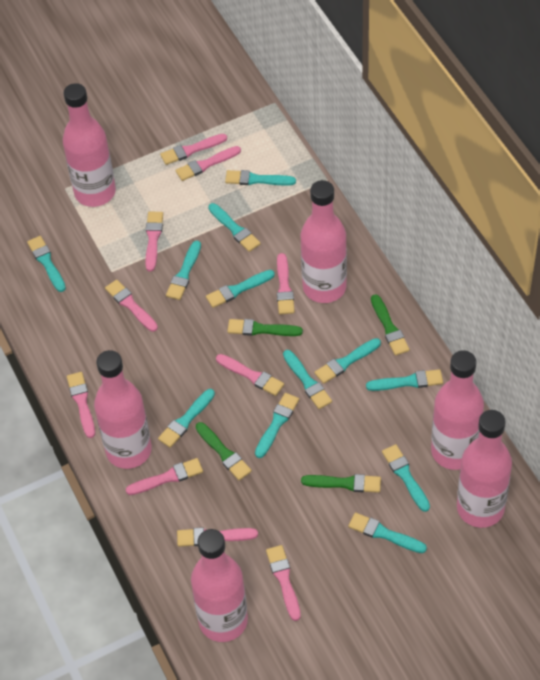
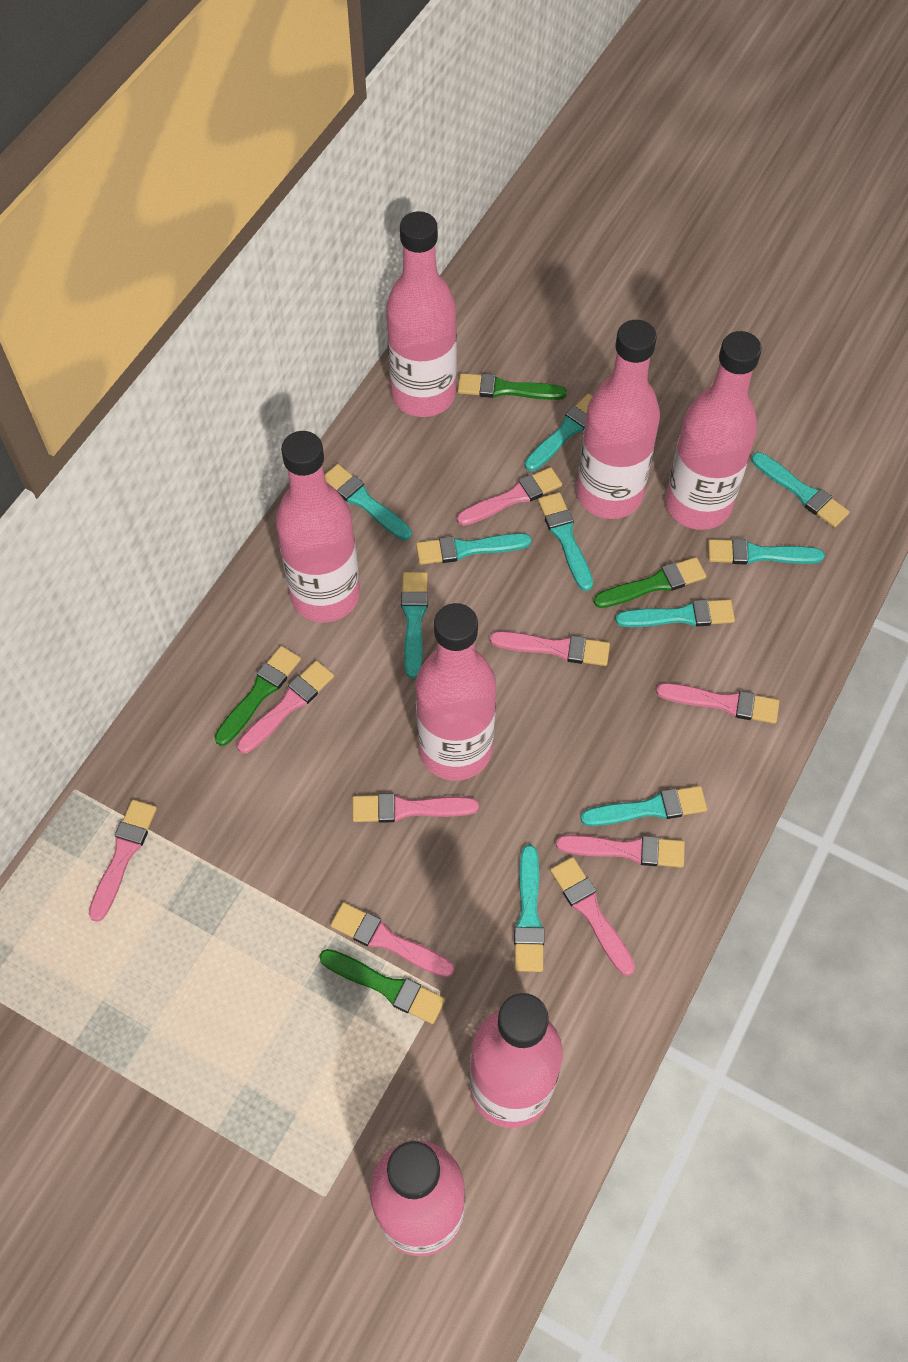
pink bottle: [63,83,116,207] [94,350,152,469] [191,529,248,642] [301,180,347,303] [431,350,484,470] [457,410,512,528] = 6 -> [275,431,360,622] [370,1141,465,1256] [386,211,457,417] [416,603,496,781] [469,993,563,1128] [576,320,660,519] [665,331,762,530] = 7
pink brush: [67,372,95,438] [105,279,158,332] [126,458,203,495] [145,212,163,271] [160,134,227,165] [175,146,241,181] [177,527,258,547] [216,354,284,396] [266,545,301,621] [277,253,295,315] = 10 -> [89,800,157,922] [237,660,334,753] [330,902,454,978] [352,793,479,823] [457,467,562,526] [490,631,610,666] [550,857,635,976] [556,835,685,868] [656,683,779,724] = 9
turquoise brush: [27,236,66,292] [158,389,215,448] [166,241,201,300] [206,270,275,308] [208,203,261,252] [225,170,296,185] [255,393,299,458] [283,350,332,409] [314,338,381,384] [348,513,427,553] [366,369,443,391] [382,444,430,512] = 12 -> [324,464,412,540] [401,572,428,678] [416,533,531,565] [514,845,544,972] [525,394,592,471] [538,492,593,591] [580,786,707,826] [615,599,735,627] [708,539,825,565] [752,452,850,528] = 10

